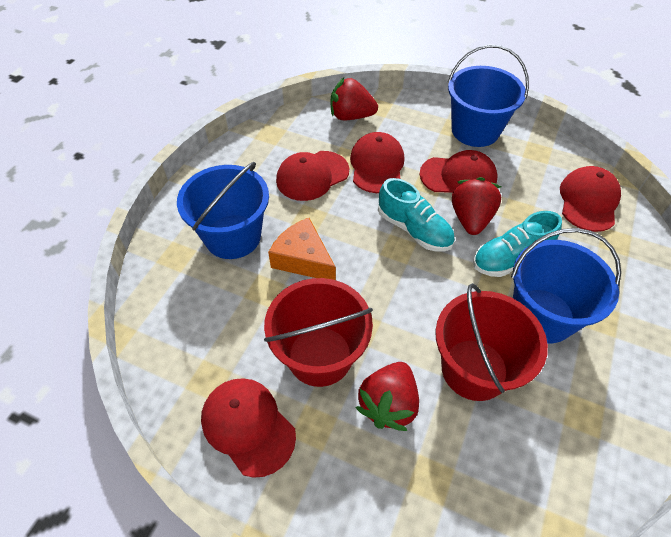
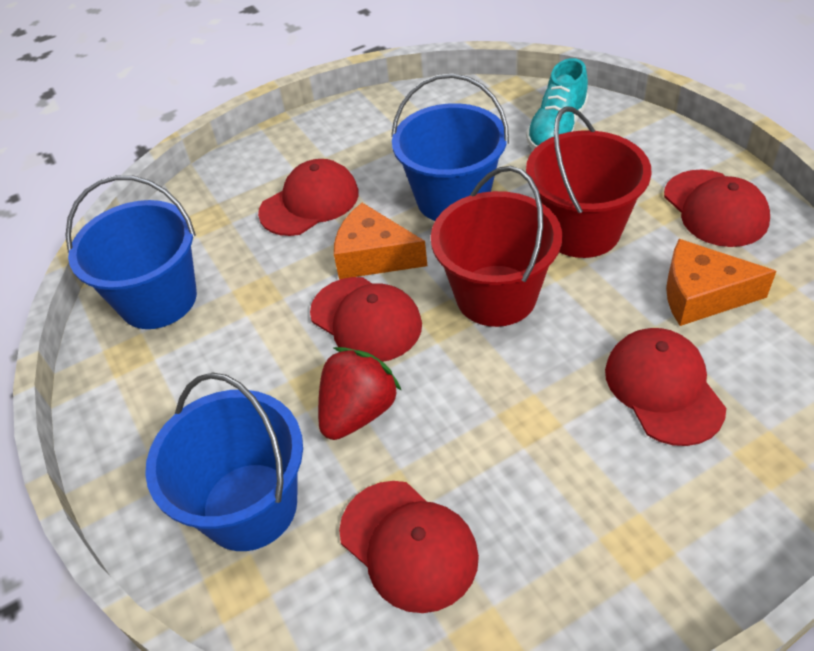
orange cheese: [268,218,336,280] = 1 -> [334,203,427,279] [666,239,776,326] = 2
red strawberry: [331,78,378,120] [356,362,419,431] [452,177,501,235] = 3 -> [318,347,402,440] = 1
turquoise shoe: [378,178,455,251] [473,211,562,277] = 2 -> [526,58,589,150] = 1

